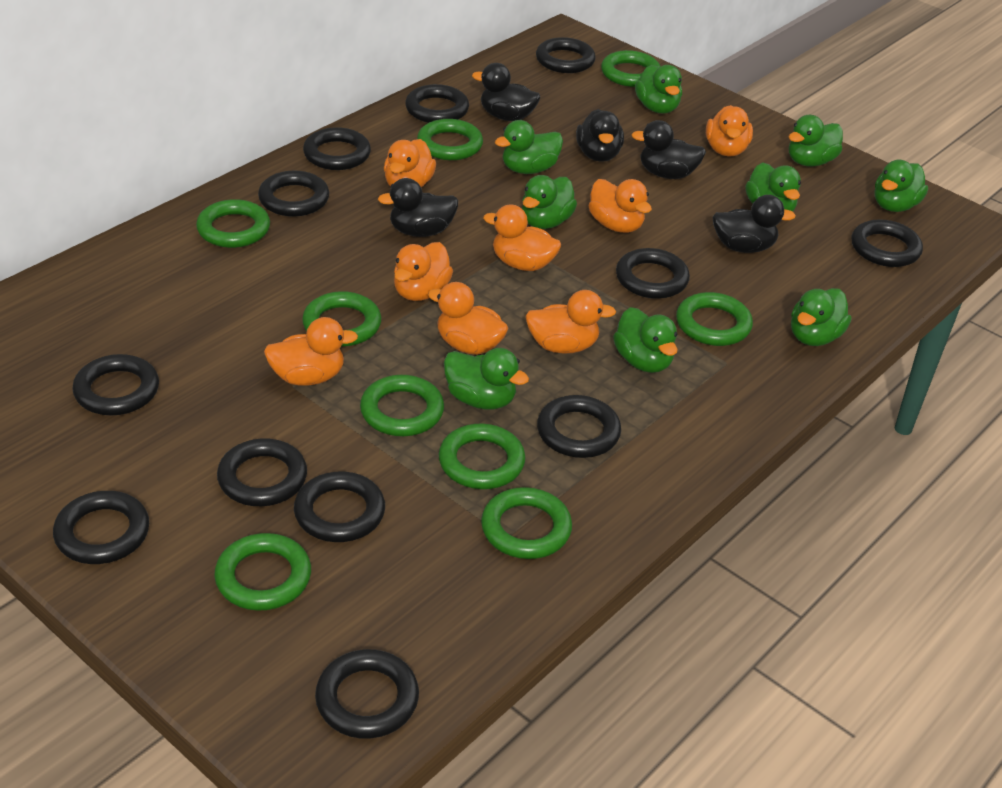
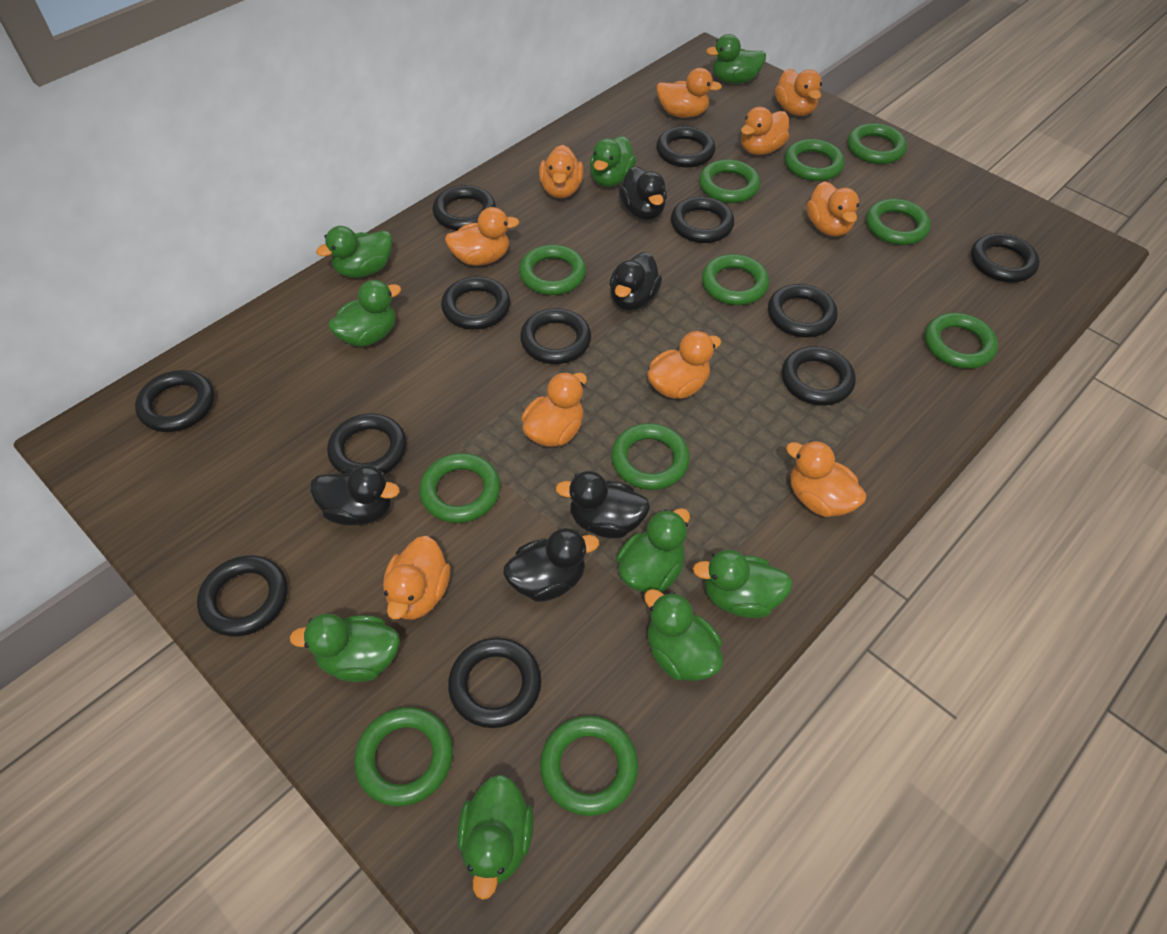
green ring: [196,199,270,248] [214,533,311,611] [302,291,381,347] [360,375,444,436] [417,119,483,160] [439,424,525,489] [481,487,572,559] [601,50,661,87] [676,292,753,346] = 9 -> [354,707,453,806] [419,453,501,523] [519,245,586,295] [540,716,638,816] [611,423,690,490] [699,159,760,203] [702,254,769,305] [784,139,845,181] [847,123,907,164] [866,199,931,245] [925,313,998,369] = 11
orange duck: [264,317,358,386] [384,139,436,188] [394,242,453,301] [428,282,508,355] [483,205,561,271] [525,290,616,354] [589,179,652,233] [706,105,753,156] = 8 -> [383,536,450,620] [445,207,519,266] [521,372,587,447] [539,145,584,198] [647,331,721,399] [656,68,722,118] [741,107,789,155] [775,69,822,116] [786,440,866,517] [806,181,859,237] = 10

